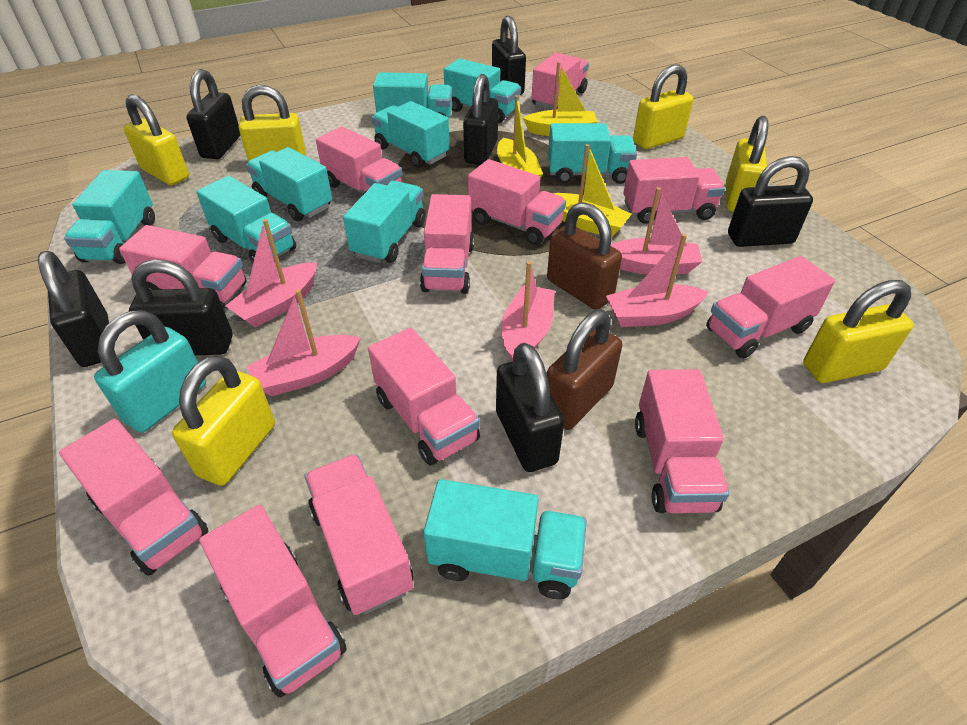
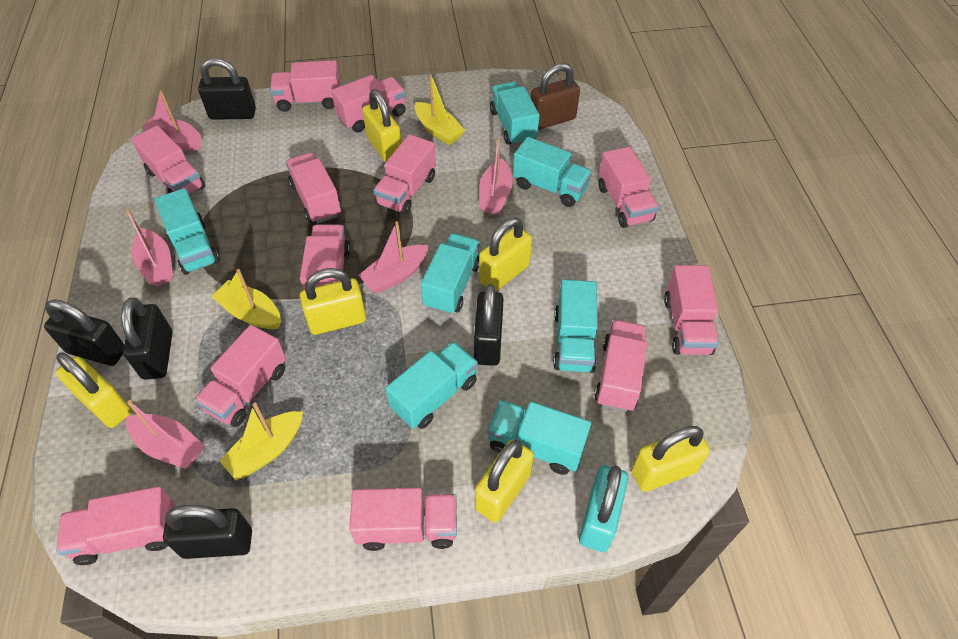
black padlock: [38,251,109,367] [129,259,232,355] [186,69,240,159] [463,74,498,165] [492,16,526,95] [496,343,564,472] [728,156,813,247] = 7 -> [44,299,124,366] [121,297,173,380] [163,505,252,559] [198,58,256,120] [474,284,504,366] = 5
brown padlock: [546,310,622,430] [547,202,622,310] = 2 -> [531,63,580,129] = 1
turquoise truck: [64,170,155,264] [196,176,296,263] [246,147,332,221] [343,181,426,263] [372,101,450,168] [373,72,453,119] [423,479,587,599] [444,59,521,123] [548,123,637,184] = 9 -> [154,188,220,275] [386,341,478,429] [421,233,480,315] [487,400,591,475] [490,82,540,146] [513,137,592,207] [553,279,598,373] = 7

